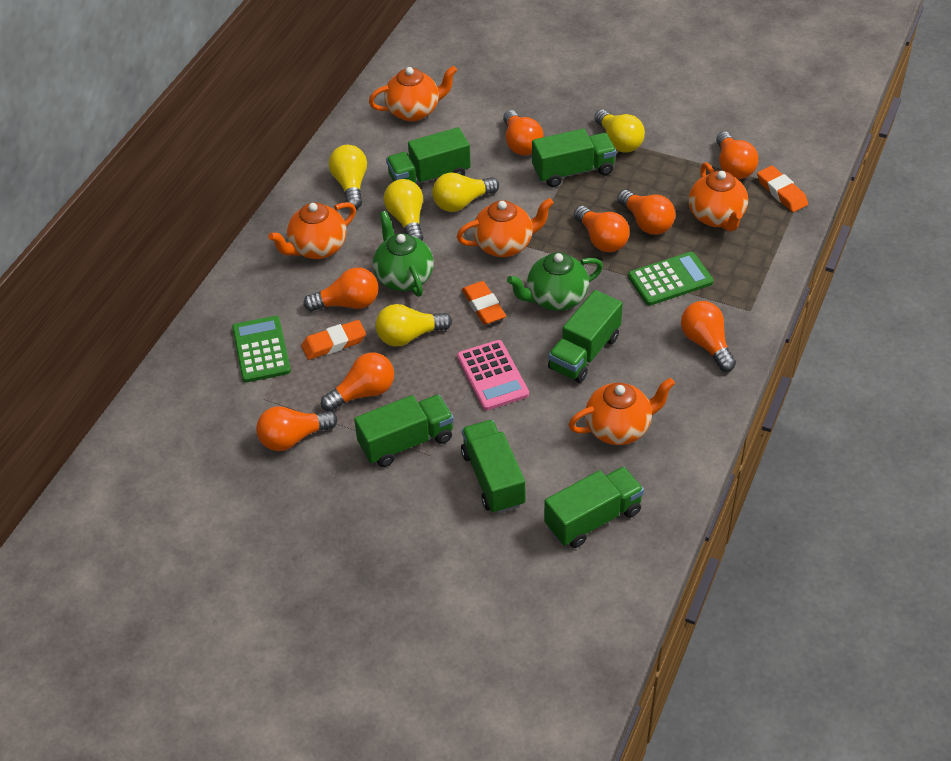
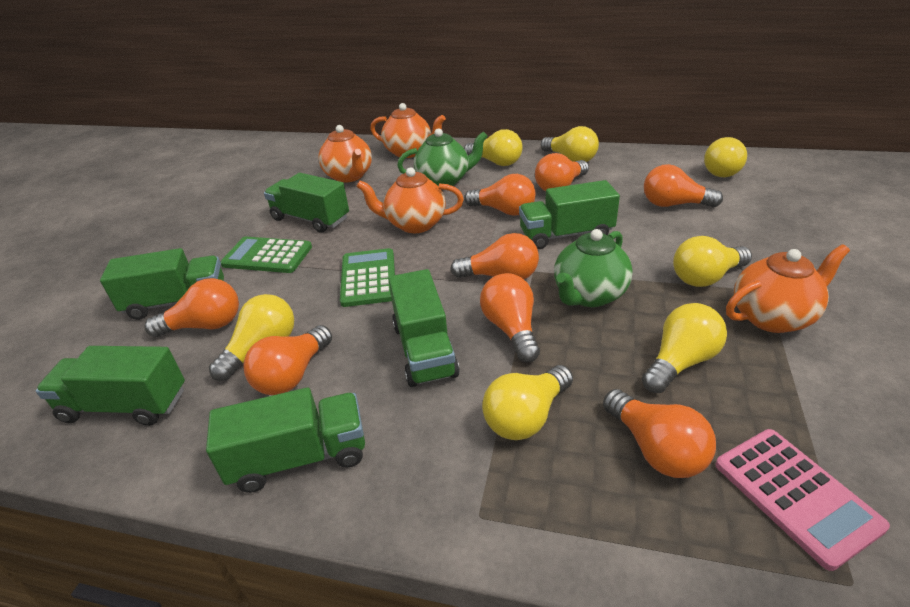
orange eraser: [301,320,366,360] [462,281,506,325] [757,166,808,212] = 3 -> none = 0
orange teapot: [268,202,356,259] [369,66,457,122] [457,198,554,257] [569,378,675,445] [689,162,748,231] = 5 -> [318,125,372,183] [356,167,464,233] [370,103,446,158] [726,244,850,333] = 4
yellow light bulb: [329,145,367,209] [375,304,452,346] [384,179,423,241] [432,172,499,212] [594,109,645,153] = 5 -> [209,294,294,381] [464,129,523,166] [482,365,573,440] [541,126,599,162] [642,303,727,393] [673,236,752,287] [704,137,747,177] = 7

